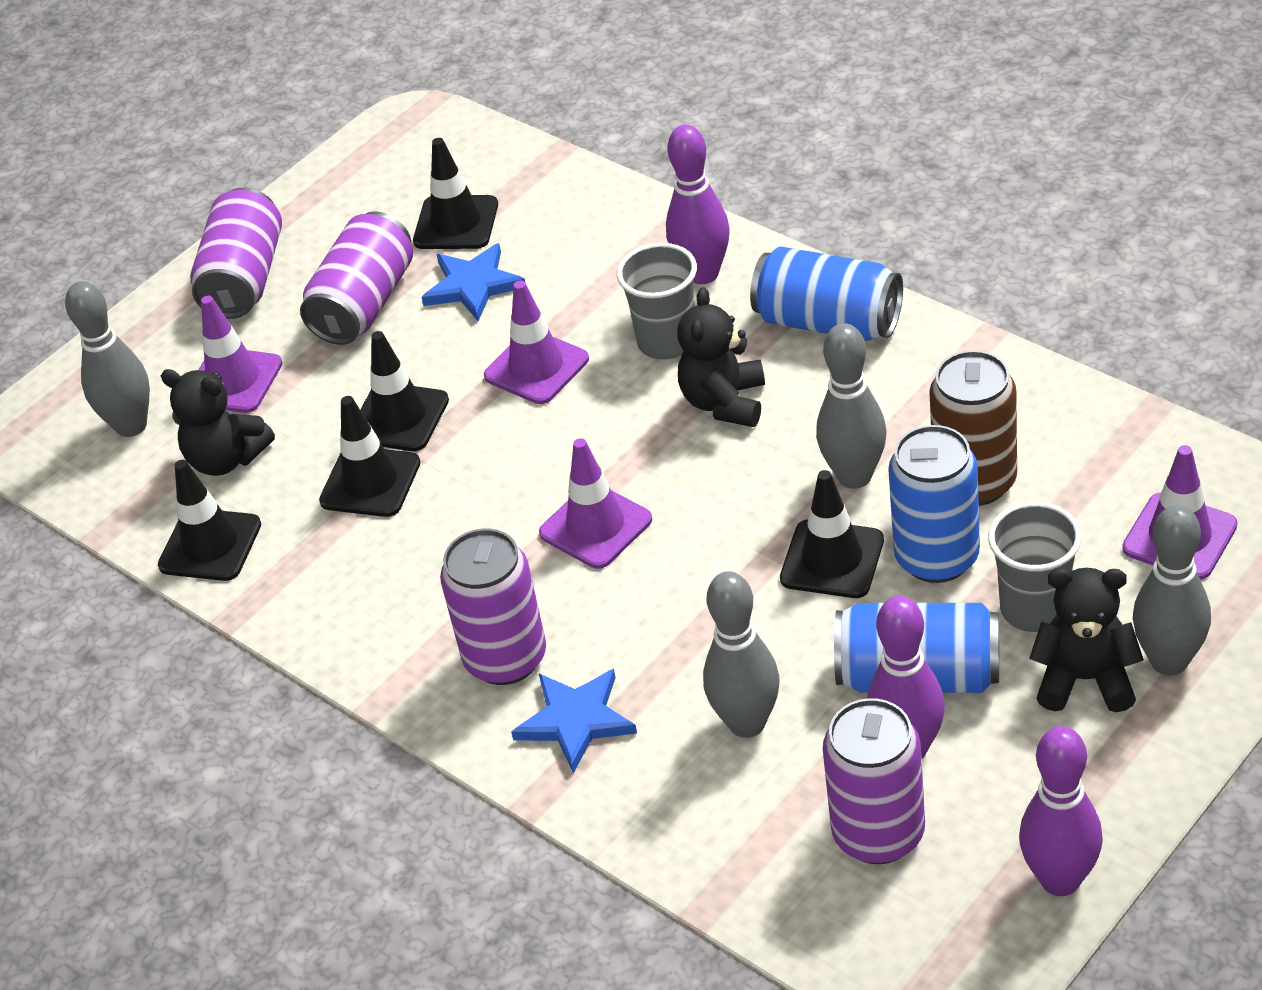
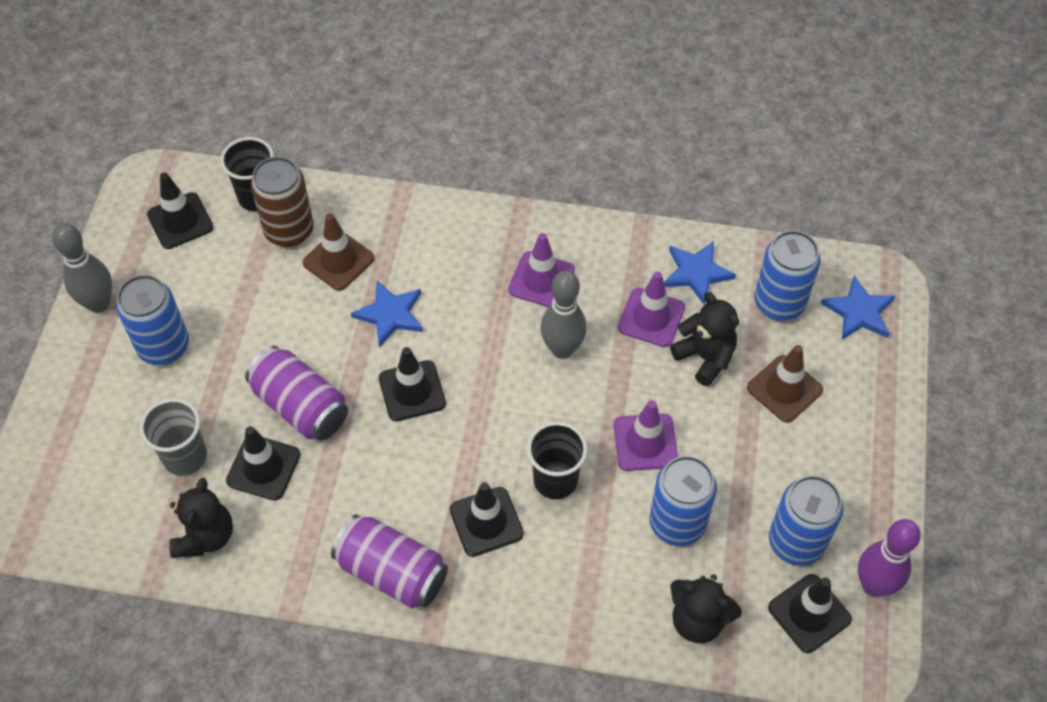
black cup: none = 0 -> [220,137,274,212] [527,422,588,499] = 2
blue can: [750,247,903,341] [834,603,999,693] [888,425,980,583] = 3 -> [116,275,189,365] [649,456,717,546] [754,230,821,321] [769,475,843,566] = 4
blue star: [421,243,525,321] [511,669,637,773] = 2 -> [351,281,423,347] [664,241,736,305] [820,275,895,340] = 3
brown traffic cone: none = 0 -> [303,213,375,291] [747,345,823,423] = 2
grey bowling pin: [65,281,150,437] [703,571,780,738] [816,323,887,489] [1133,505,1211,676] = 4 -> [52,223,112,313] [541,271,587,359] = 2
grey cup: [617,243,697,359] [988,502,1082,632] = 2 -> [140,398,207,476] = 1
purple bowling pin: [666,124,730,284] [867,596,945,759] [1019,726,1103,896] = 3 -> [858,519,921,597] = 1
purple can: [190,188,282,319] [300,211,413,345] [440,529,546,685] [823,698,925,864] = 4 -> [245,346,348,440] [331,514,448,608] = 2
purple traffic cone: [198,296,283,413] [484,280,589,404] [539,438,652,569] [1122,445,1237,580] = 4 -> [508,233,575,307] [614,400,678,471] [618,272,685,347] = 3

